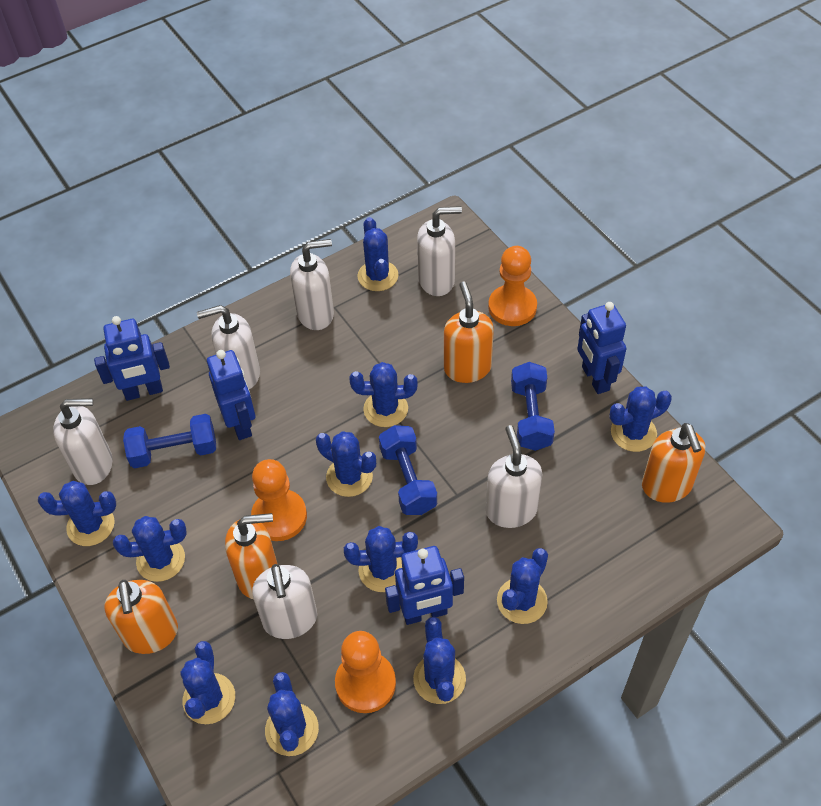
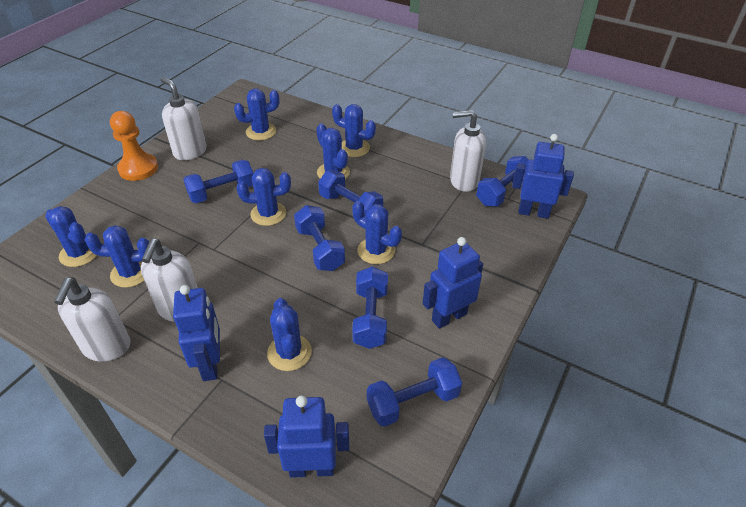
blue cactus: [38,481,116,546] [113,516,187,582] [180,641,235,724] [265,672,319,756] [316,431,376,497] [344,526,418,592] [349,362,418,427] [357,217,398,291] [413,617,466,704] [497,548,548,624] [609,386,672,452] = 11 -> [45,206,97,267] [85,225,149,288] [234,88,279,140] [237,168,291,226] [267,298,312,371] [316,123,350,179] [332,104,376,157] [352,201,402,264] = 8
blue dumbbell: [123,414,216,468] [379,425,437,515] [511,362,555,451] = 3 -> [183,159,253,203] [294,205,345,271] [318,170,383,215] [352,266,388,349] [367,357,462,427] [476,156,529,207] = 6
orange pawn: [251,459,307,541] [335,631,396,713] [488,246,537,326] = 3 -> [110,111,158,181] = 1
orange soap dispenser: [105,580,178,654] [225,513,278,599] [444,281,494,383] [642,423,705,503] = 4 -> none = 0
white soap dispenser: [53,398,113,485] [197,305,260,389] [252,564,317,639] [290,239,334,330] [417,206,462,296] [486,425,542,528] = 6 -> [54,278,131,362] [141,239,198,322] [160,77,207,160] [450,110,486,192] = 4

